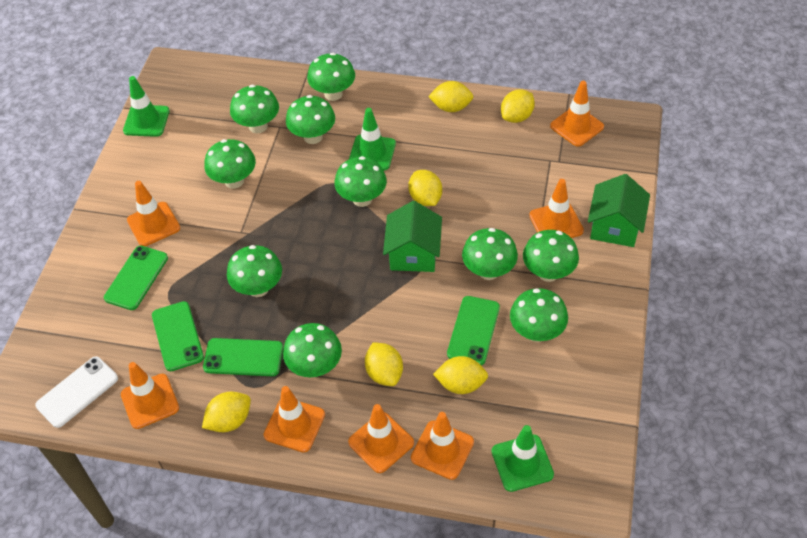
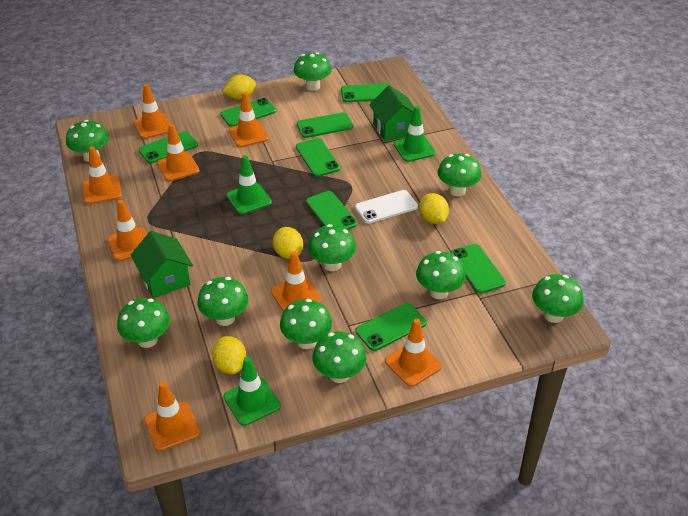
green phone: [104,246,168,310] [152,301,204,371] [203,338,283,376] [447,296,500,365] = 4 -> [139,131,198,163] [220,98,276,127] [296,138,340,177] [297,112,353,138] [306,191,357,230] [341,83,391,102] [356,303,427,351] [451,244,506,293] = 8
orange traffic cone: [121,362,179,429] [127,181,180,246] [263,386,325,452] [348,404,414,473] [411,412,474,480] [529,179,584,238] [550,81,604,147] = 7 -> [82,146,122,204] [108,200,147,261] [134,84,171,139] [144,382,200,451] [157,124,199,181] [229,92,269,147] [271,251,322,312] [385,319,442,387] = 8
yellow lemon: [202,391,251,432] [365,342,403,386] [408,170,442,206] [428,81,473,112] [433,356,488,394] [501,89,535,123] = 6 -> [212,336,246,374] [223,75,256,100] [273,227,303,259] [419,193,449,224] = 4

